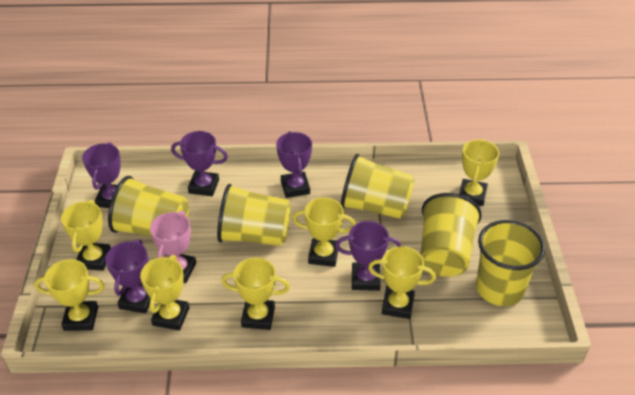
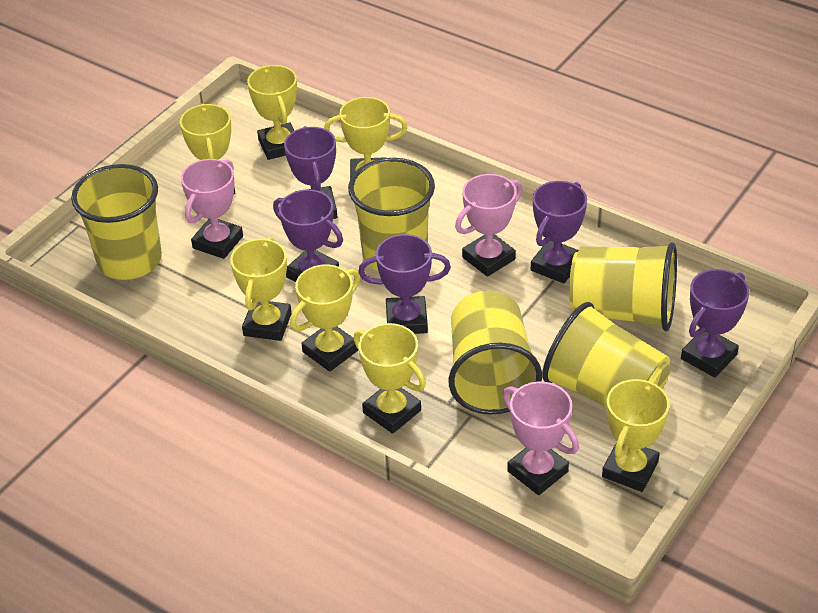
pink trophy: [150,211,196,283] = 1 -> [181,159,243,259] [455,174,523,277] [503,382,579,495] = 3

